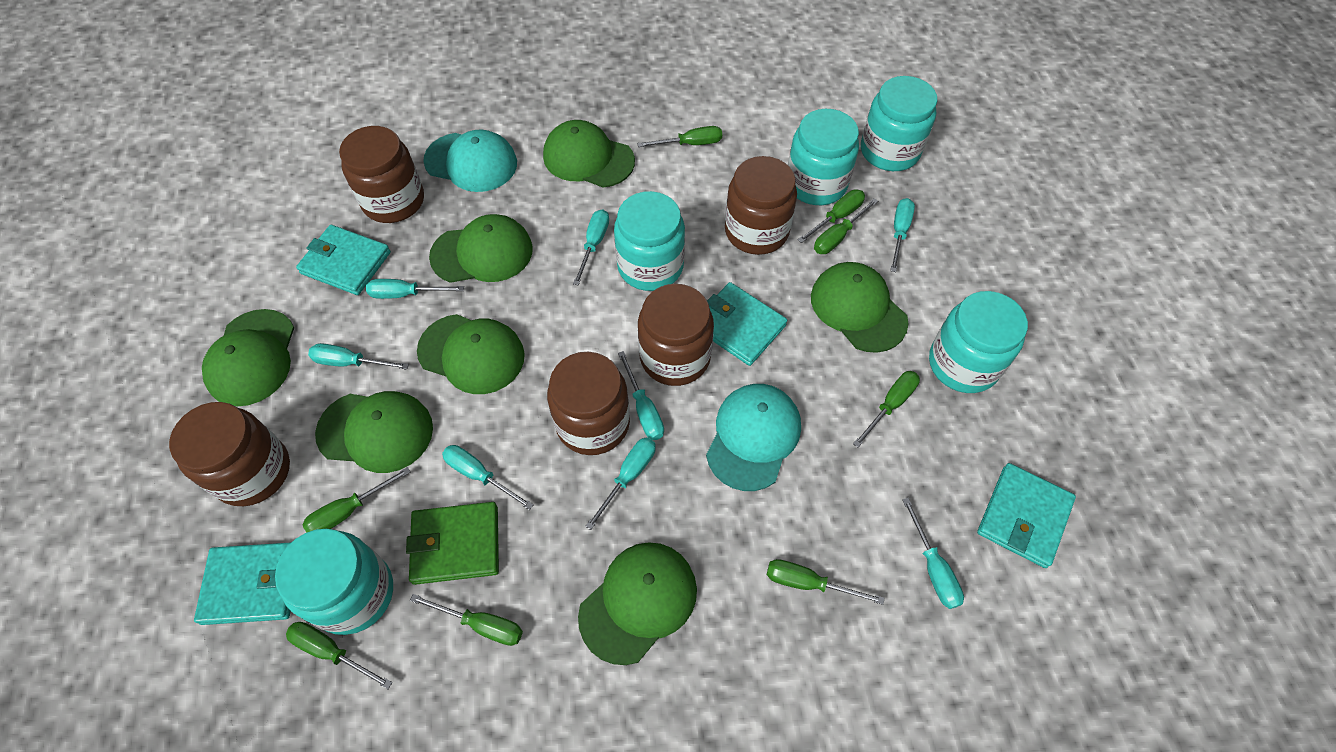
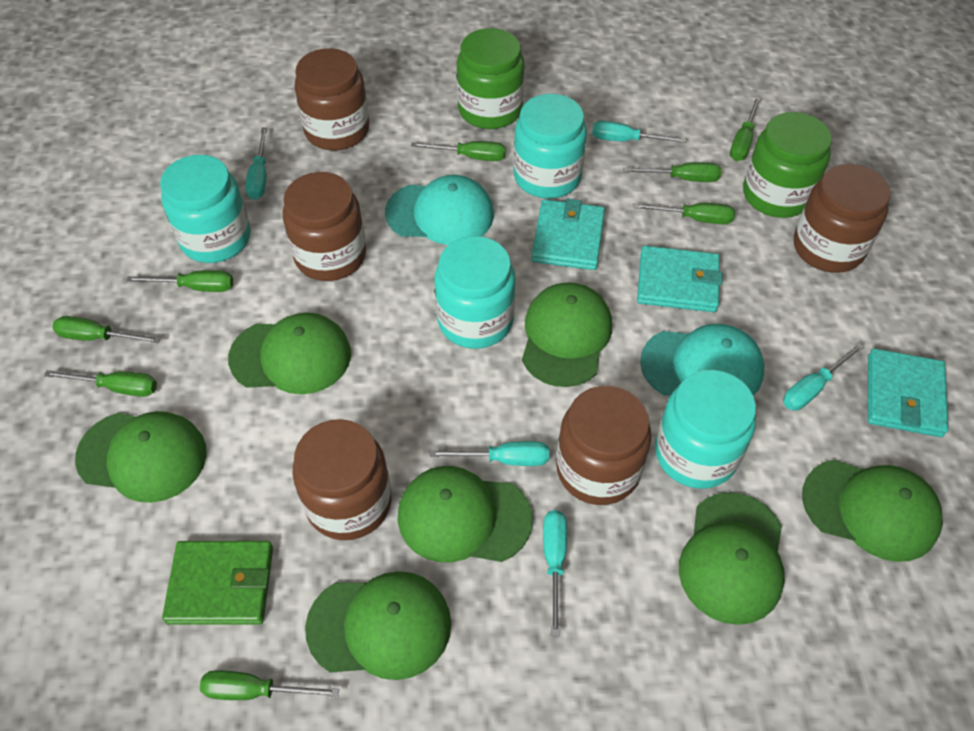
green jar: none = 0 -> [457,28,524,129] [743,112,832,218] = 2
turquoise jar: [275,529,393,635] [614,191,685,291] [788,109,859,205] [861,76,937,171] [929,291,1028,393] = 5 -> [160,155,251,263] [434,236,516,349] [513,94,587,199] [655,370,756,489] = 4
turquoise screwdriver: [308,343,409,370] [366,279,464,299] [442,445,533,510] [573,209,609,285] [585,437,656,530] [618,351,664,440] [890,198,915,272] [902,498,964,609] = 8 -> [245,127,267,200] [430,441,549,466] [543,510,567,636] [592,121,687,143] [783,343,864,410] = 5
turquoise wallet: [194,542,292,625] [296,225,391,295] [707,282,787,366] [977,463,1076,568] = 4 -> [531,199,605,270] [637,246,722,312] [868,348,948,437] = 3

